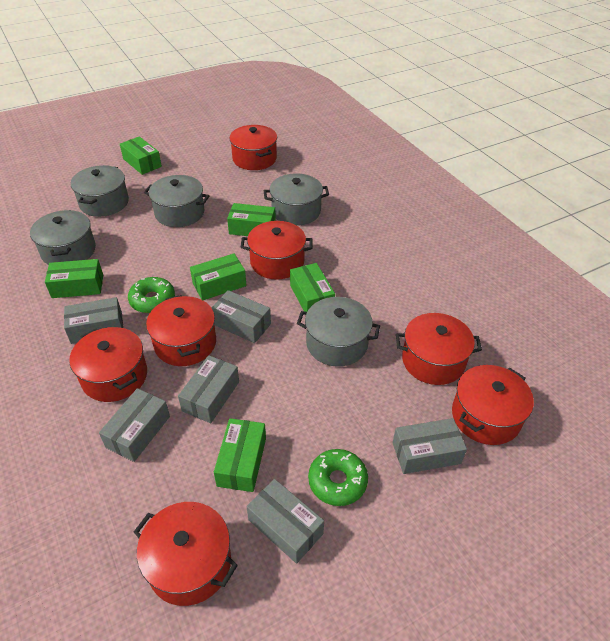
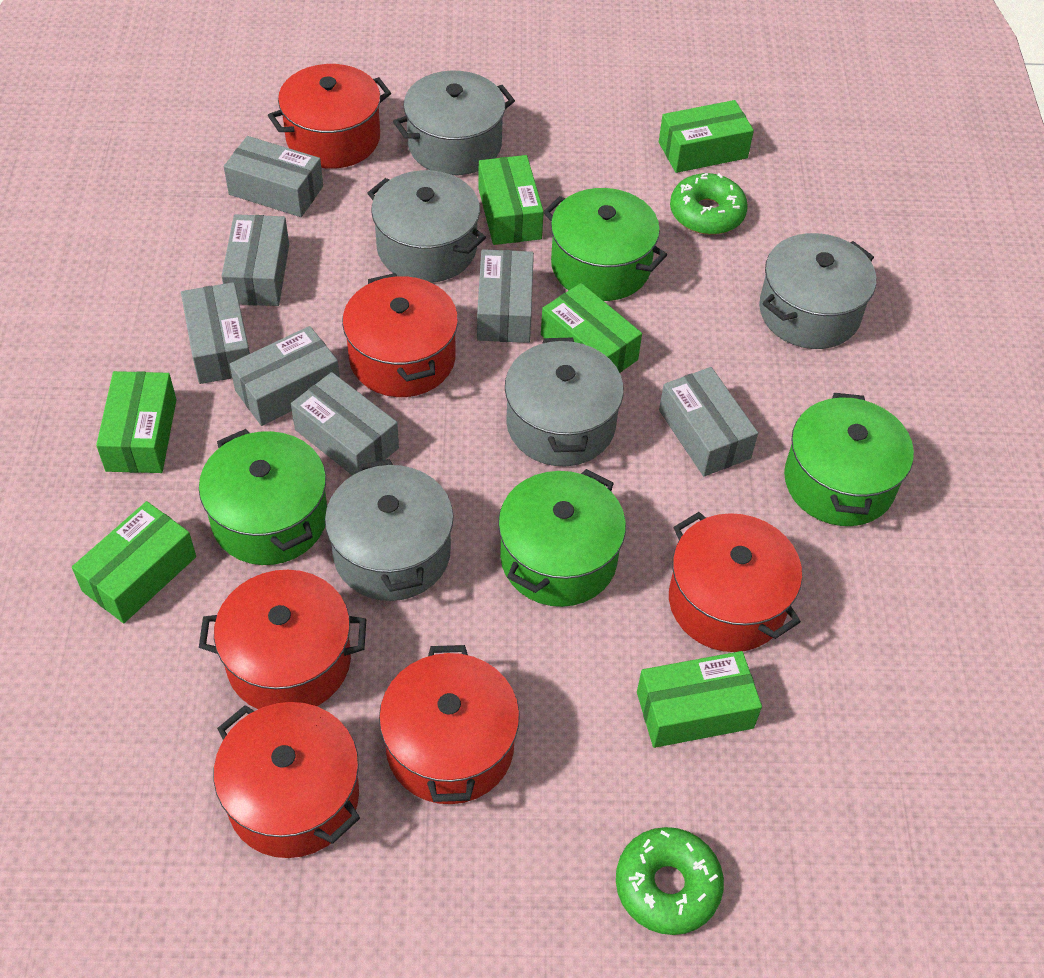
green pot: none = 0 -> [199,429,327,565] [498,469,626,607] [543,188,667,301] [784,393,914,526] = 4
grey box: [64,297,123,344] [99,388,170,462] [178,355,239,423] [211,290,271,343] [246,479,324,564] [392,418,467,474] = 6 -> [181,282,250,384] [221,214,289,306] [224,136,323,217] [230,326,340,426] [291,372,399,475] [477,249,534,343] [659,367,758,477] = 7
red pot: [69,327,147,402] [134,502,238,606] [146,295,216,366] [229,125,277,170] [241,221,312,280] [396,313,482,385] [452,365,534,445] = 7 -> [199,570,366,709] [214,702,360,858] [268,64,391,169] [342,273,458,397] [379,645,520,804] [669,512,802,652] = 6

